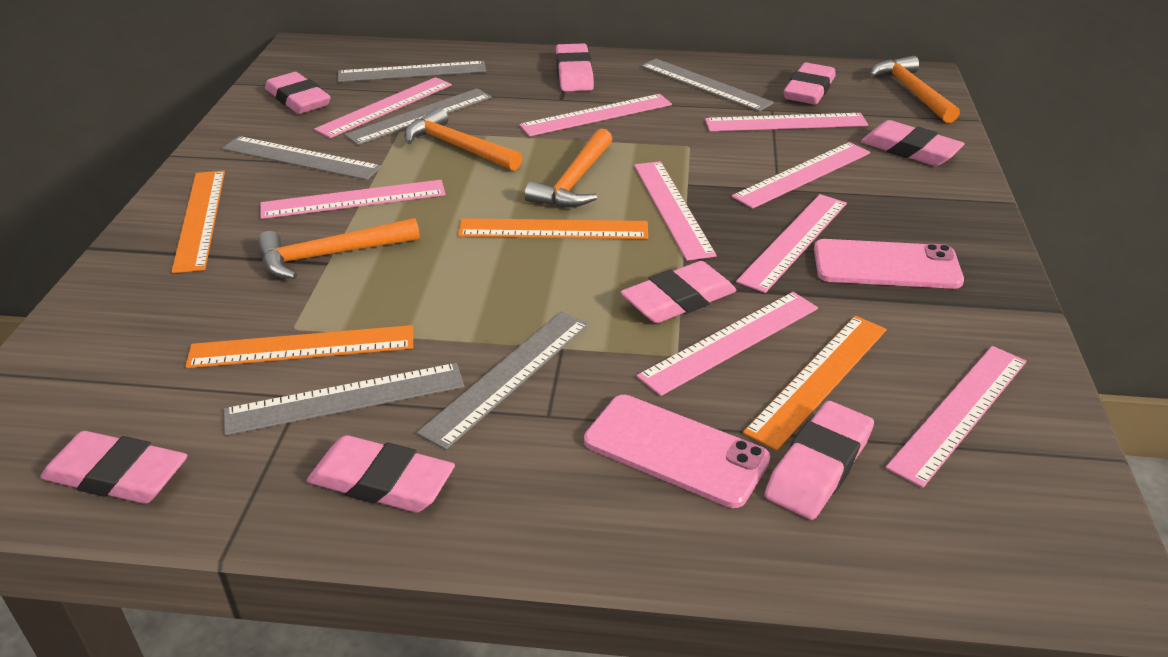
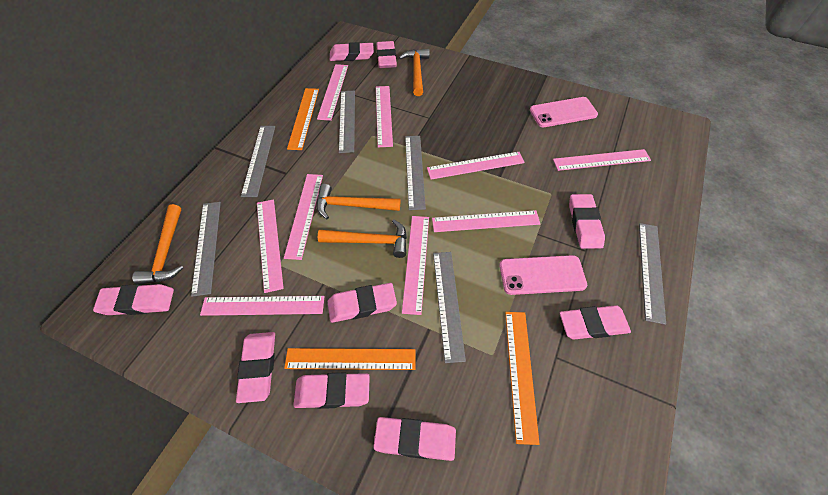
orange ruler: [171,171,225,273] [185,325,413,368] [458,218,648,239] [743,316,887,451] = 4 -> [284,348,416,370] [287,88,319,150] [505,312,540,445] = 3
pink eraser: [40,431,188,504] [265,72,331,114] [307,435,455,513] [556,43,594,91] [621,261,737,323] [764,401,874,520] [784,62,836,105] [861,120,965,166] = 8 -> [93,284,174,315] [236,332,275,403] [293,373,370,409] [328,283,397,323] [330,42,374,61] [373,417,456,461] [376,41,397,68] [560,305,631,340] [569,194,605,249] = 9

